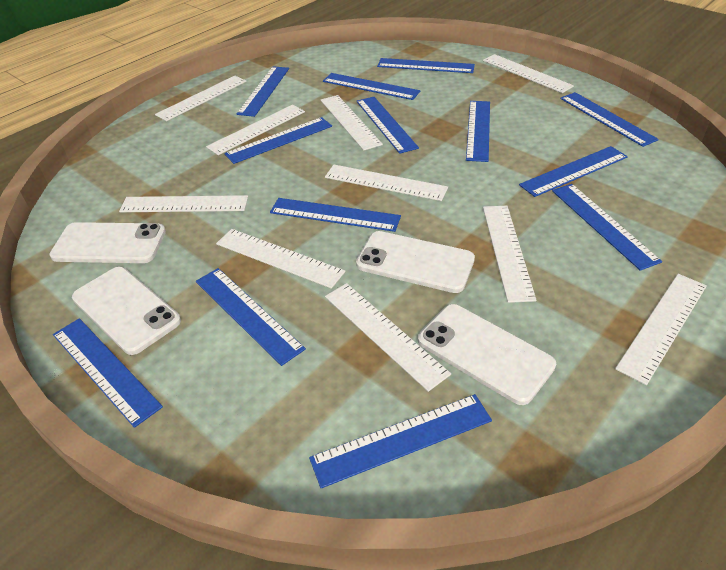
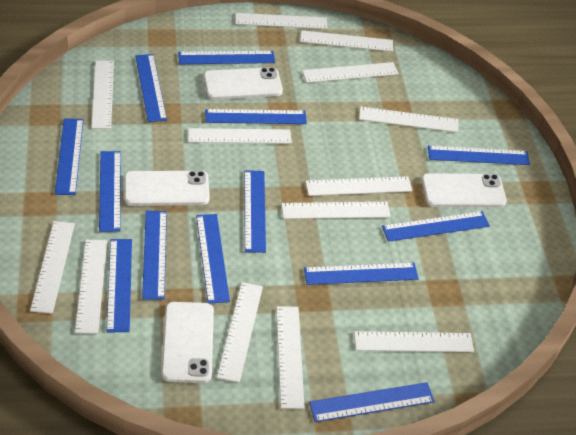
white ruler: [119,195,248,212] [155,76,247,121] [206,105,305,155] [216,229,346,289] [320,95,383,151] [325,165,448,201] [325,283,451,392] [483,54,574,93] [483,205,537,303] [615,274,707,385] = 10 -> [30,221,75,314] [75,240,107,334] [91,60,114,129] [188,128,292,144] [217,282,263,382] [235,13,327,29] [276,306,305,409] [281,202,391,219] [300,30,393,52] [302,62,399,83] [305,176,412,196] [354,331,474,352] [359,107,458,132] = 13

